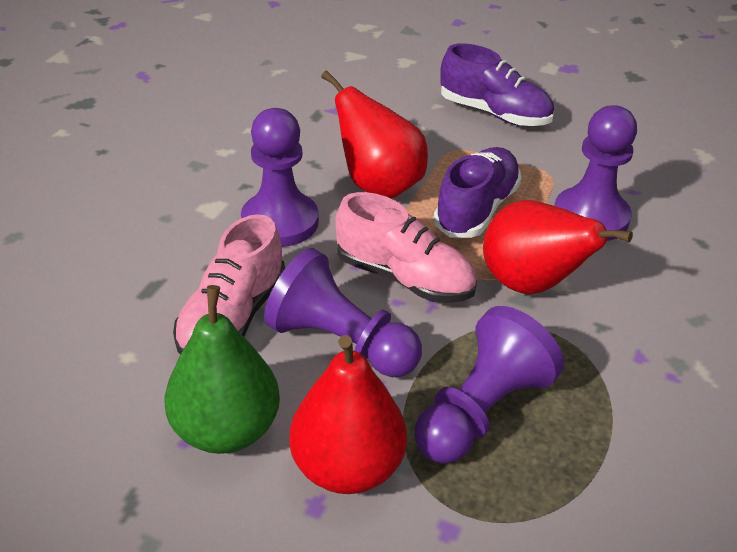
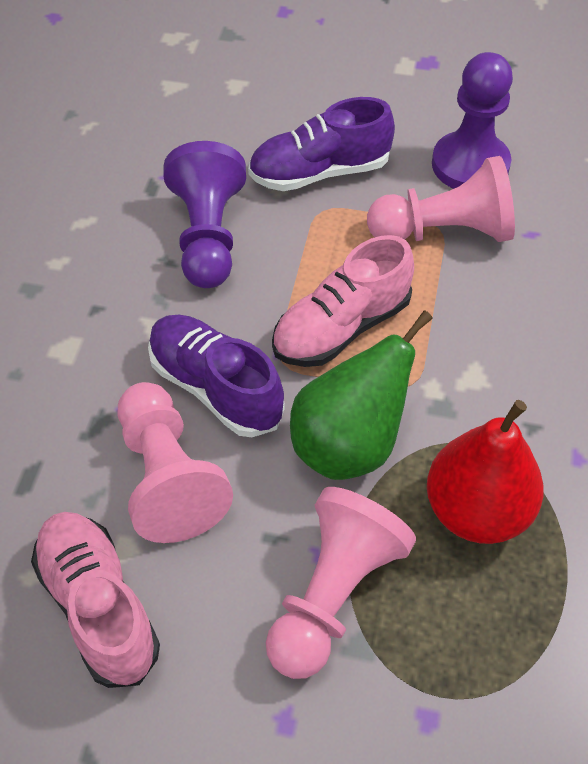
pink pawn: none = 0 -> [117,382,233,543] [266,487,416,679] [367,156,515,242] = 3
purple pawn: [241,108,319,247] [264,248,422,377] [414,306,564,464] [554,105,637,241] = 4 -> [164,141,246,288] [432,52,513,189] = 2
red pear: [289,335,407,494] [321,71,428,198] [483,200,633,294] = 3 -> [427,400,544,544] = 1

